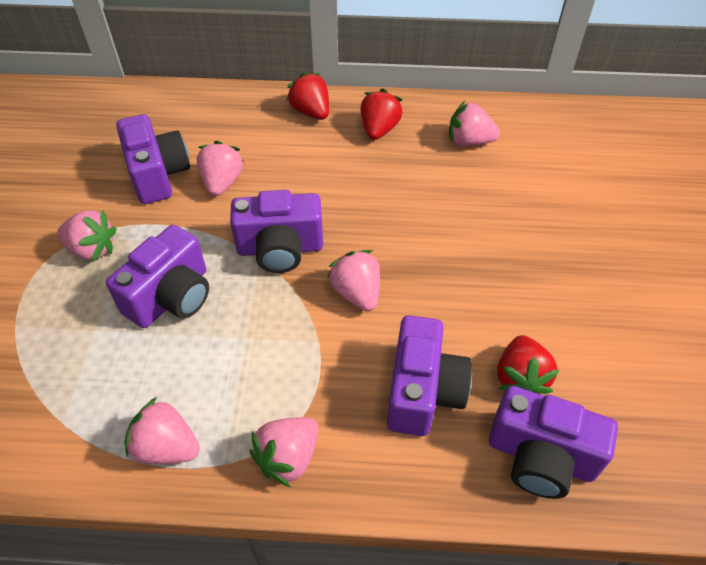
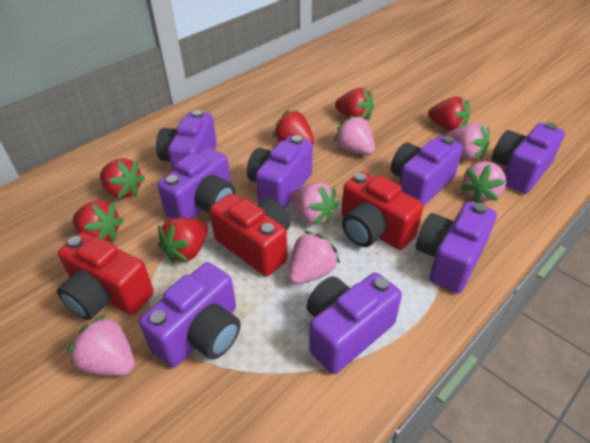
purple camera: [106,225,209,328] [116,114,190,204] [230,190,323,273] [387,315,472,436] [489,386,618,499] = 5 -> [139,262,240,367] [156,110,217,171] [157,147,235,218] [247,135,313,209] [306,272,402,374] [391,136,463,207] [416,201,497,293] [492,123,565,194] = 8
red camera: none = 0 -> [57,232,154,320] [209,194,290,276] [342,171,423,250] = 3
red strawberry: [286,72,329,120] [361,89,403,140] [497,335,560,394] = 3 -> [72,200,123,242] [100,158,145,199] [158,218,208,263] [273,110,314,145] [335,88,374,121] [428,97,470,131] = 6

